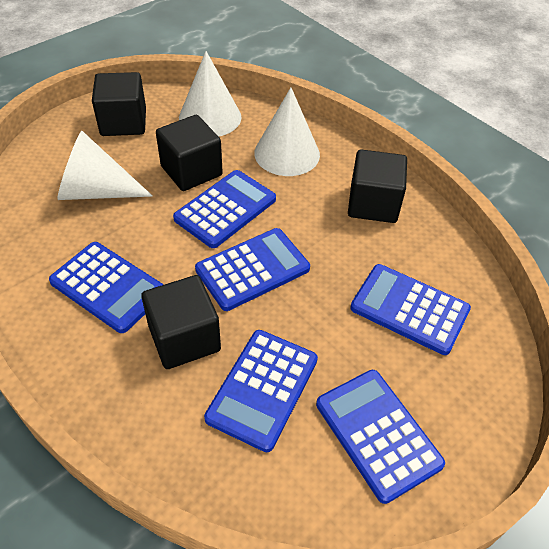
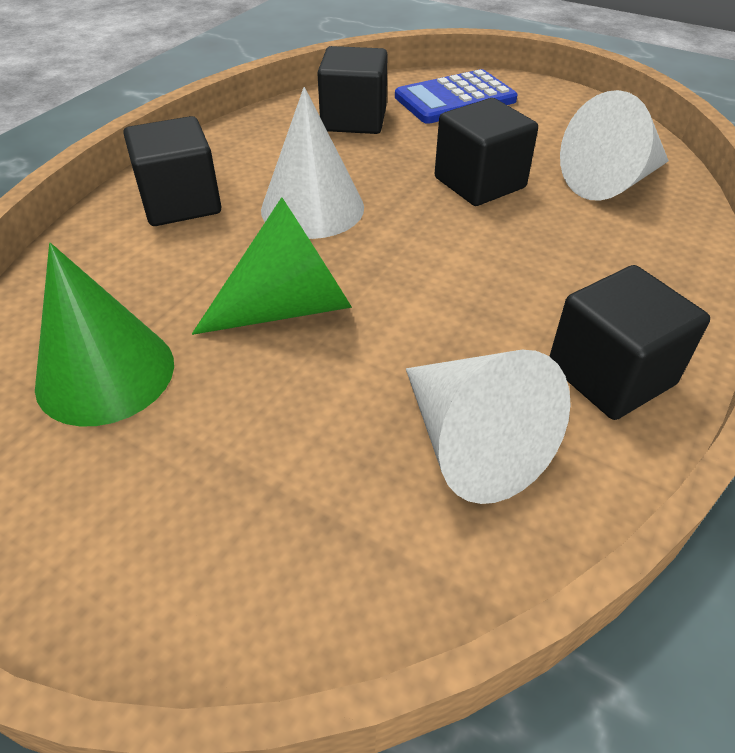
blue calculator: [49,242,164,333] [173,170,276,248] [195,228,310,311] [204,330,318,452] [316,370,445,504] [350,264,471,355] = 6 -> [395,69,518,124] = 1
green cone: none = 0 -> [35,243,174,426] [192,197,352,335] = 2

